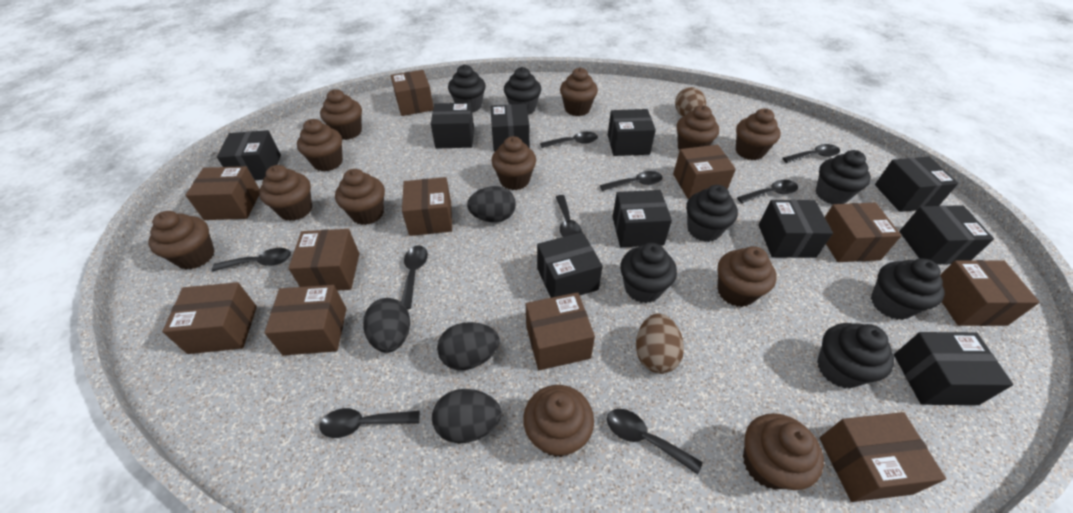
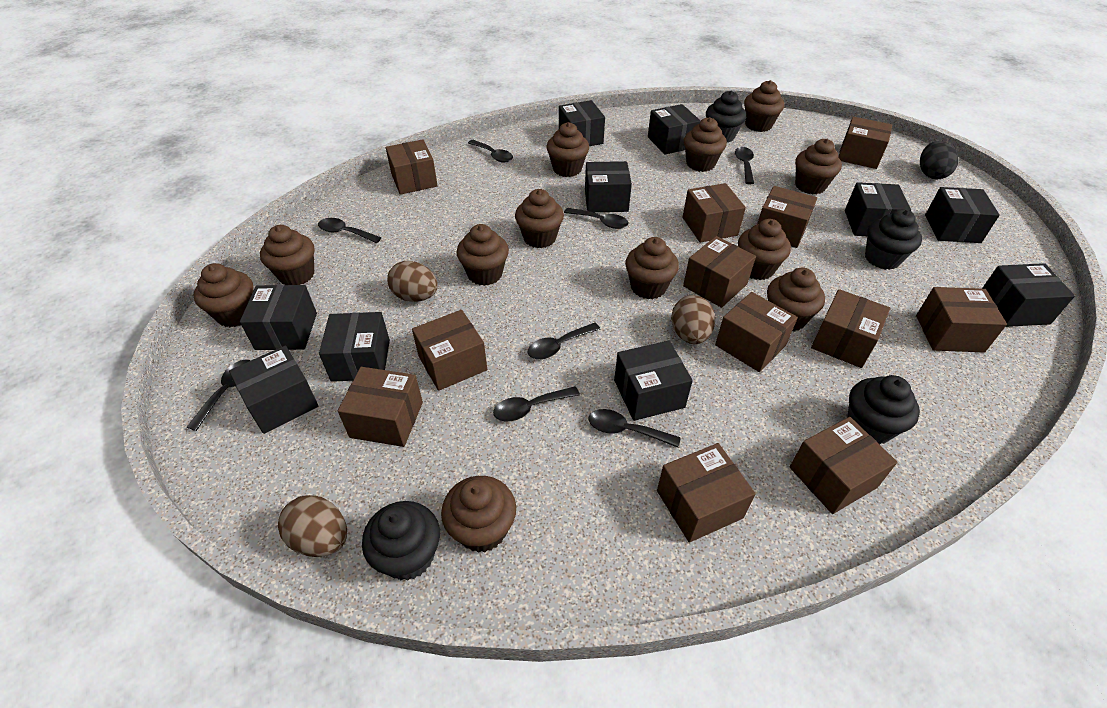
black cupcake: [448,65,486,113] [504,67,541,115] [620,243,677,303] [686,185,738,242] [816,150,871,204] [817,323,894,388] [871,258,945,320] = 7 -> [362,501,440,581] [706,91,746,143] [847,375,920,445] [865,209,922,270] = 4
black egg: [363,298,410,353] [432,389,501,443] [437,322,500,370] [467,186,516,222] = 4 -> [920,141,958,179] = 1
black spoon: [212,248,291,271] [320,408,420,438] [401,245,428,309] [540,132,598,148] [556,195,582,237] [600,171,663,191] [607,409,703,474] [737,180,798,203] [783,144,840,163] = 9 -> [187,360,251,431] [318,218,381,243] [468,140,513,163] [493,386,580,421] [527,323,600,359] [564,208,629,229] [588,409,681,448] [735,147,754,184] = 8
brown box: [162,282,257,354] [186,166,260,220] [264,285,347,355] [288,229,359,291] [391,70,434,116] [402,177,452,236] [526,292,595,370] [673,145,736,199] [820,412,946,502] [825,203,902,262] [940,260,1040,326] = 11 -> [338,367,423,447] [386,139,438,195] [412,310,487,391] [657,443,756,543] [682,183,746,243] [683,236,756,308] [715,292,798,372] [757,186,817,248] [790,417,897,514] [811,289,890,368] [838,117,892,169] [916,287,1007,352] = 12
brown egg: [636,313,684,374] [675,87,706,117] = 2 -> [278,495,347,557] [387,261,438,302] [671,295,715,344] = 3

